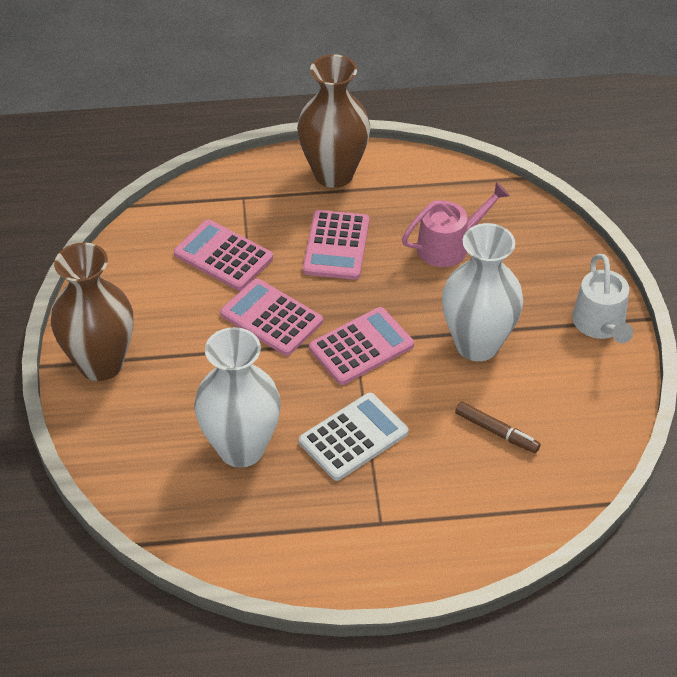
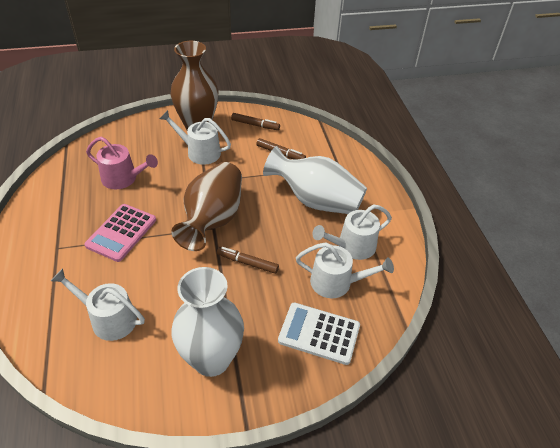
brown marker: [455,401,541,453] = 1 -> [217,247,279,274] [231,113,280,130] [256,138,306,160] = 3
pink calculator: [174,220,273,291] [220,278,323,356] [303,210,369,280] [309,307,414,385] = 4 -> [84,204,156,262] = 1
white watering can: [572,254,633,343] = 1 -> [51,268,145,341] [160,110,231,165] [296,242,394,298] [312,204,392,260] = 4

